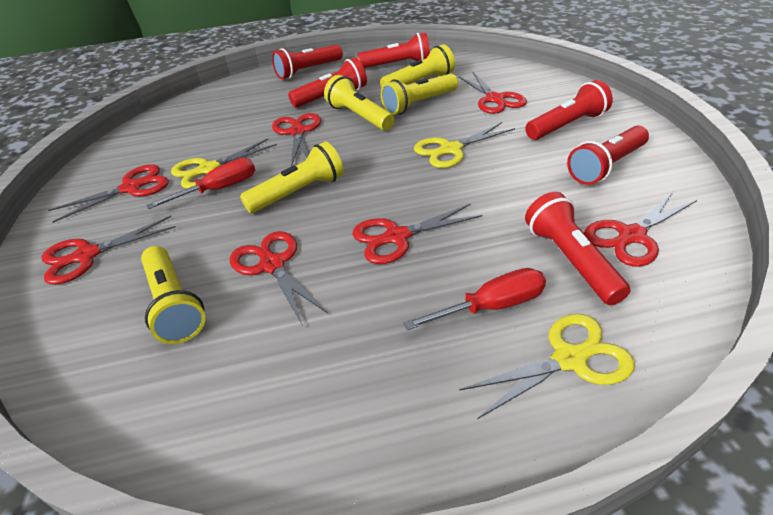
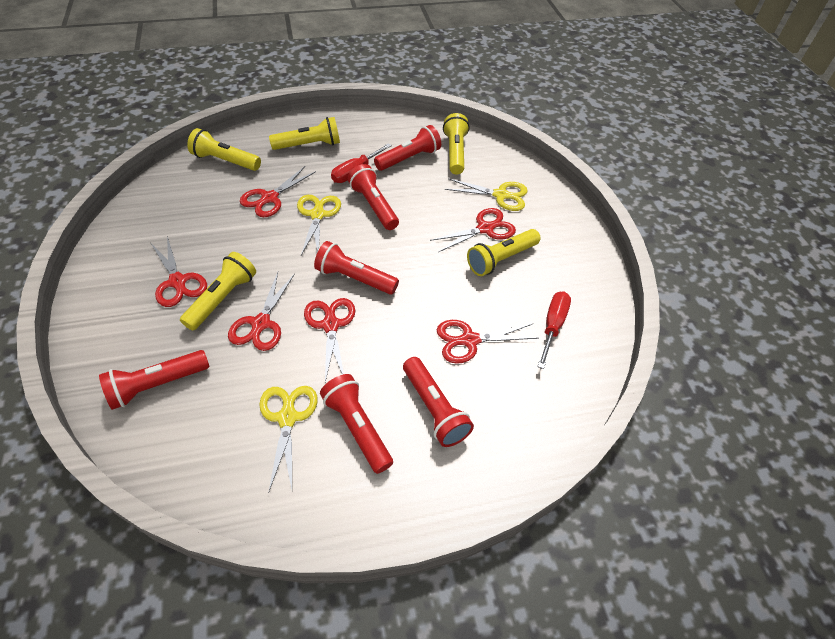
red scissors: [41,216,176,285] [48,164,169,223] [230,231,328,326] [272,113,321,166] [352,203,483,264] [458,72,527,114] [584,192,697,267] = 7 -> [150,236,207,307] [228,272,295,351] [240,166,316,217] [304,298,355,382] [430,208,516,252] [437,320,539,364] = 6

